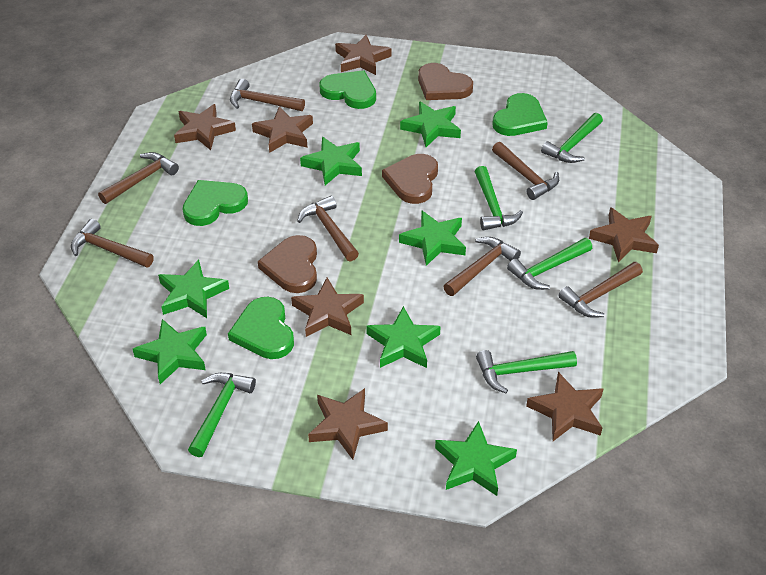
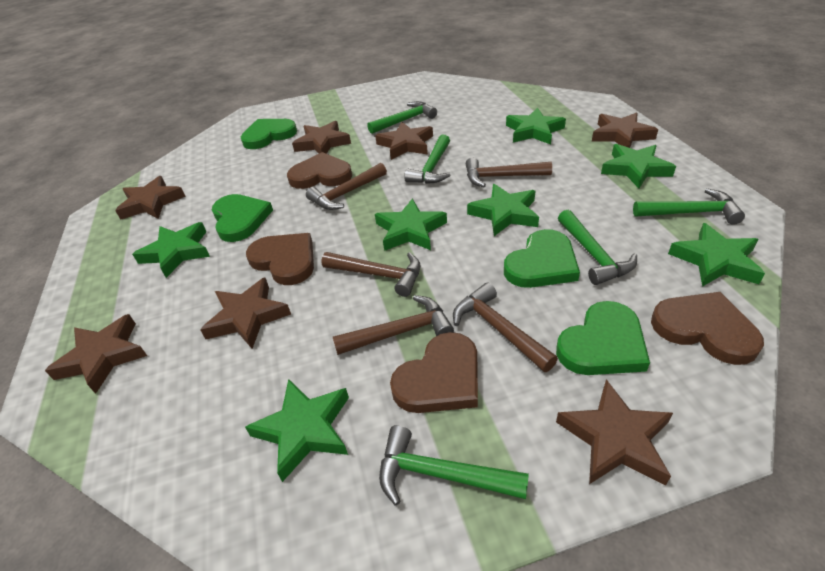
brown hammer: [71,219,154,268] [98,152,179,204] [230,79,305,111] [297,196,359,262] [443,237,521,296] [492,142,559,200] [559,262,643,318] = 7 -> [306,163,387,210] [321,252,420,297] [333,295,454,355] [453,283,558,372] [466,158,552,187] = 5
brown heart: [258,235,317,293] [382,154,438,204] [418,63,473,100] = 3 -> [246,233,314,285] [287,152,352,189] [390,332,478,413] [651,292,764,365] = 4

